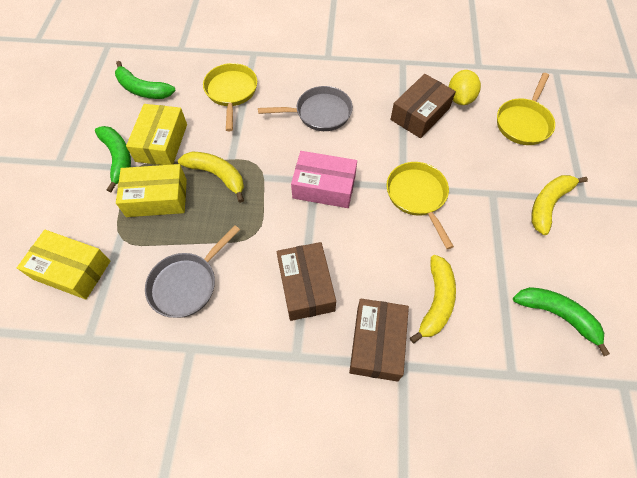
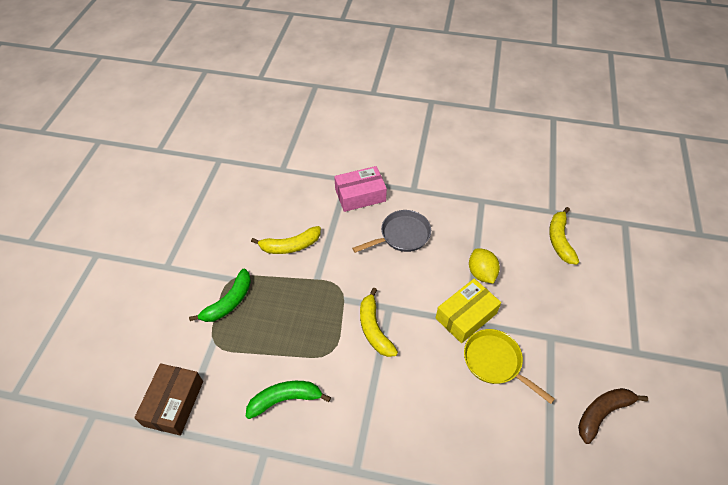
brown banana: none = 0 -> [578,388,648,444] = 1
brown box: [276,242,336,321] [349,298,409,382] [391,74,456,138] = 3 -> [134,363,203,436] = 1
green banana: [95,126,131,193] [115,61,176,99] [513,287,610,356] = 3 -> [189,269,251,322] [246,381,331,419] = 2
grey pan: [145,225,240,318] [258,86,353,131] = 2 -> [352,210,431,253] = 1
yellow box: [17,230,110,300] [116,164,187,217] [126,104,187,165] = 3 -> [436,278,501,343] = 1
yellow pan: [203,63,257,131] [386,162,454,249] [497,73,555,145] = 3 -> [464,329,555,404] = 1

